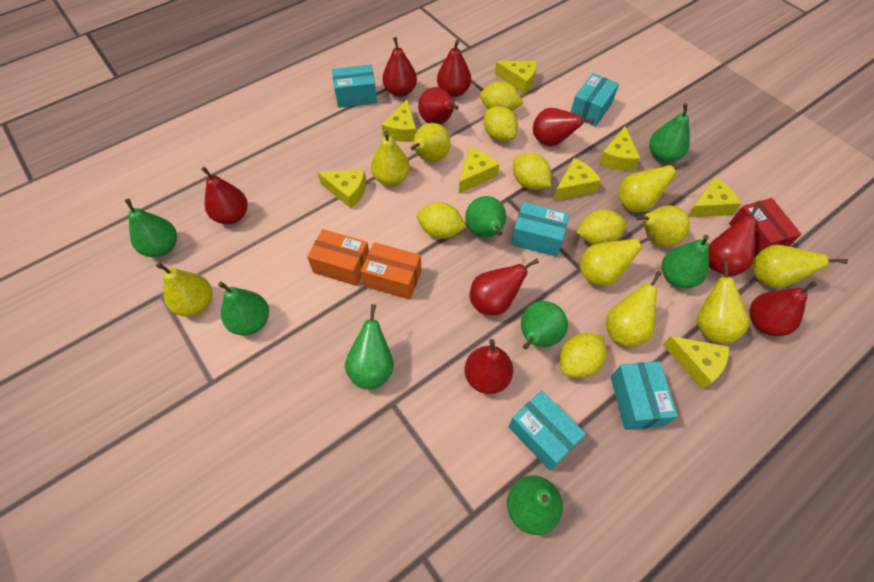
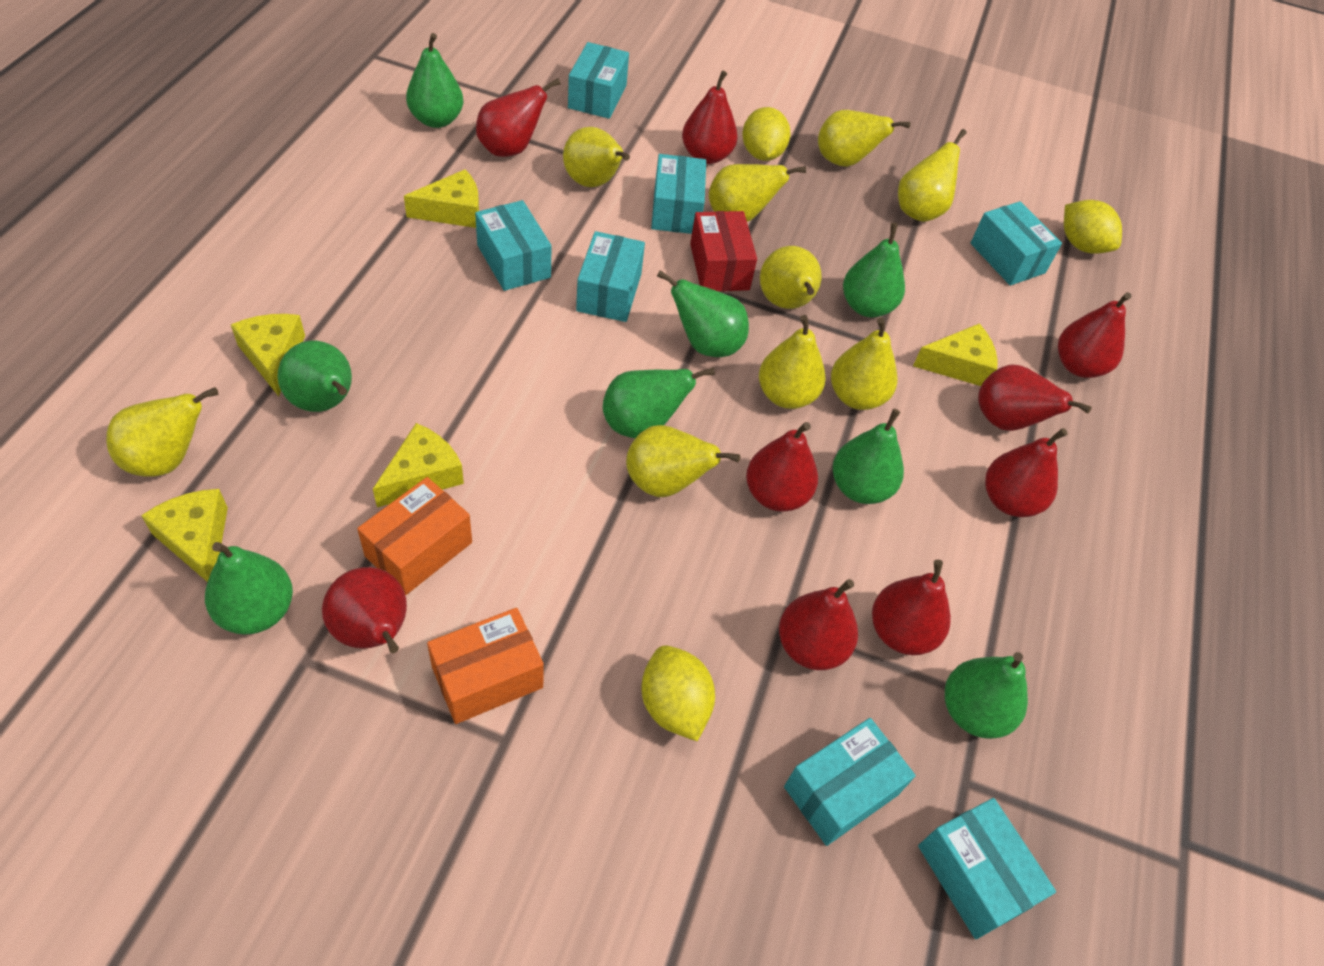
turquoise box: [332,64,377,108] [509,390,586,470] [511,202,569,257] [570,73,619,127] [611,361,678,430] = 5 -> [475,200,552,291] [568,42,629,119] [576,231,645,322] [651,154,706,234] [784,718,916,846] [918,798,1056,939] [971,201,1062,285] = 7
yellow cheese: [317,170,366,209] [381,99,416,142] [459,148,499,193] [495,61,537,94] [553,158,601,201] [599,126,641,171] [663,336,729,390] [688,177,742,217] = 8 -> [141,489,228,582] [231,314,305,396] [373,423,464,507] [404,169,479,228] [913,323,998,386] = 5
yellow lemon: [417,202,467,239] [480,82,523,111] [484,106,518,142] [513,153,551,190] [560,333,606,378] [577,209,627,245] = 6 -> [642,645,715,741] [742,107,791,161] [1064,200,1122,254] = 3

